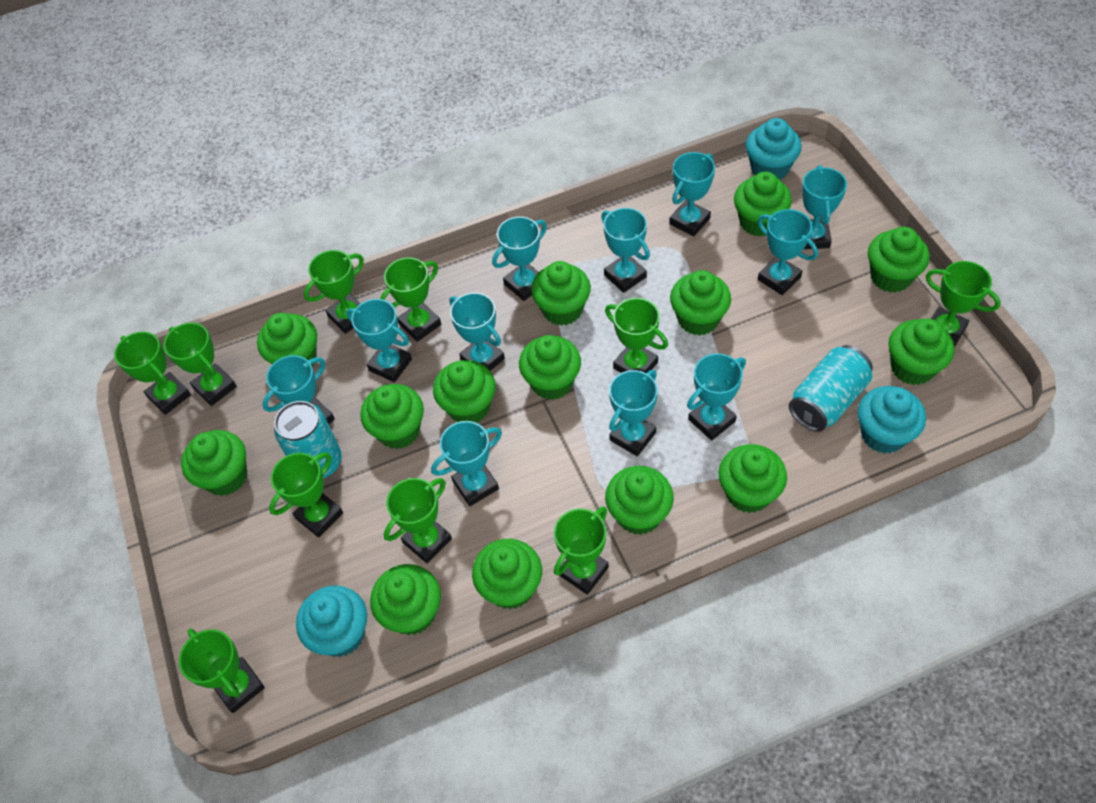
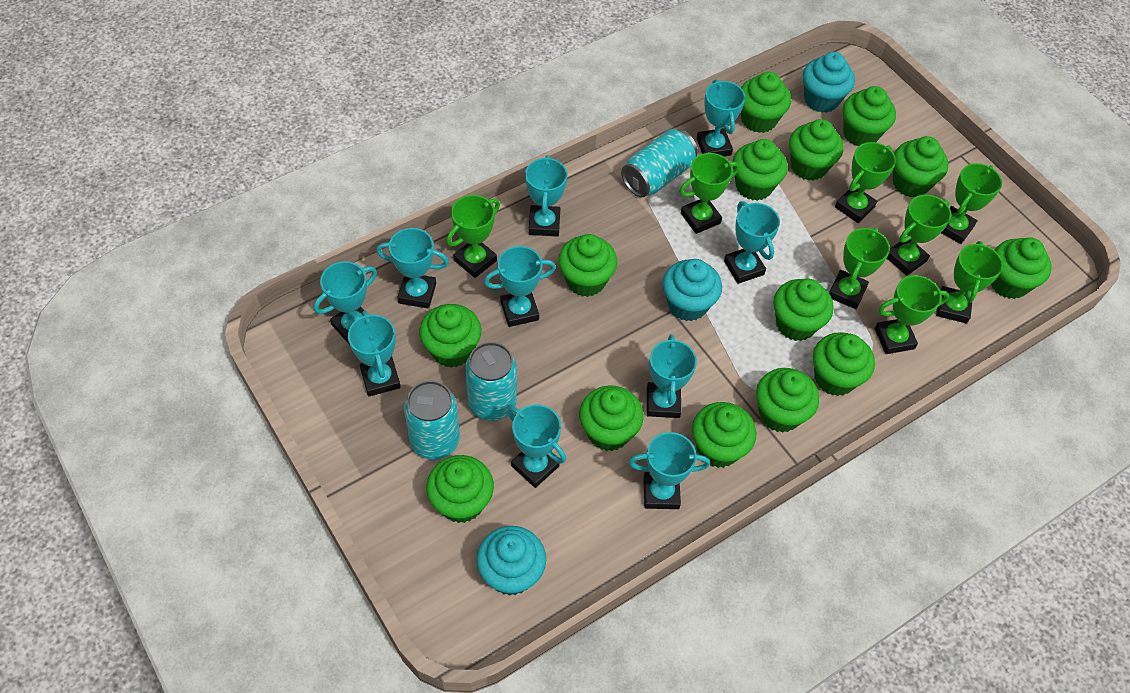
green trophy: [114,331,191,415] [163,323,237,406] [179,628,265,713] [269,452,343,537] [304,250,364,334] [380,257,441,342] [384,478,452,563] [554,506,609,595] [605,298,668,373] [926,261,1001,347] = 10 -> [446,195,500,278] [679,153,739,234] [829,227,890,309] [835,142,896,223] [874,275,949,354] [887,194,951,276] [936,241,1003,323] [941,163,1002,244] = 8
turquoise can: [274,401,342,479] [789,345,873,432] = 2 -> [404,381,460,460] [465,342,517,421] [621,129,698,197] = 3
turquoise trophy: [262,355,335,424] [346,299,412,382] [431,421,502,506] [449,292,505,371] [492,216,547,301] [601,208,650,293] [609,370,658,456] [669,152,715,237] [687,353,746,441] [758,209,818,295] [802,165,847,249] = 11 -> [314,261,377,345] [348,311,401,396] [376,228,449,308] [484,246,556,327] [507,404,566,488] [525,155,568,237] [628,432,710,509] [647,334,697,418] [697,79,745,156] [724,201,780,284] = 10

